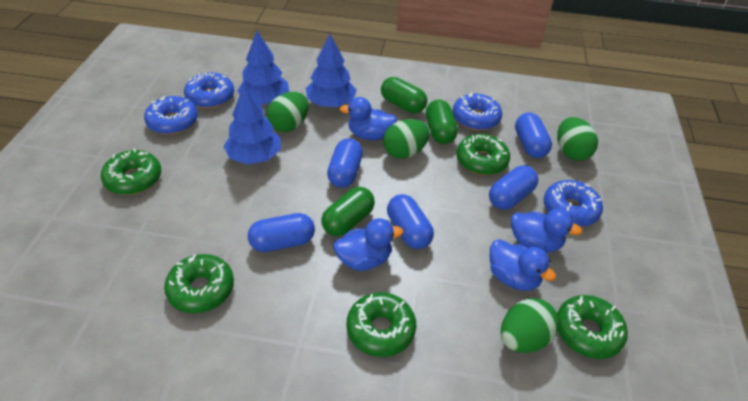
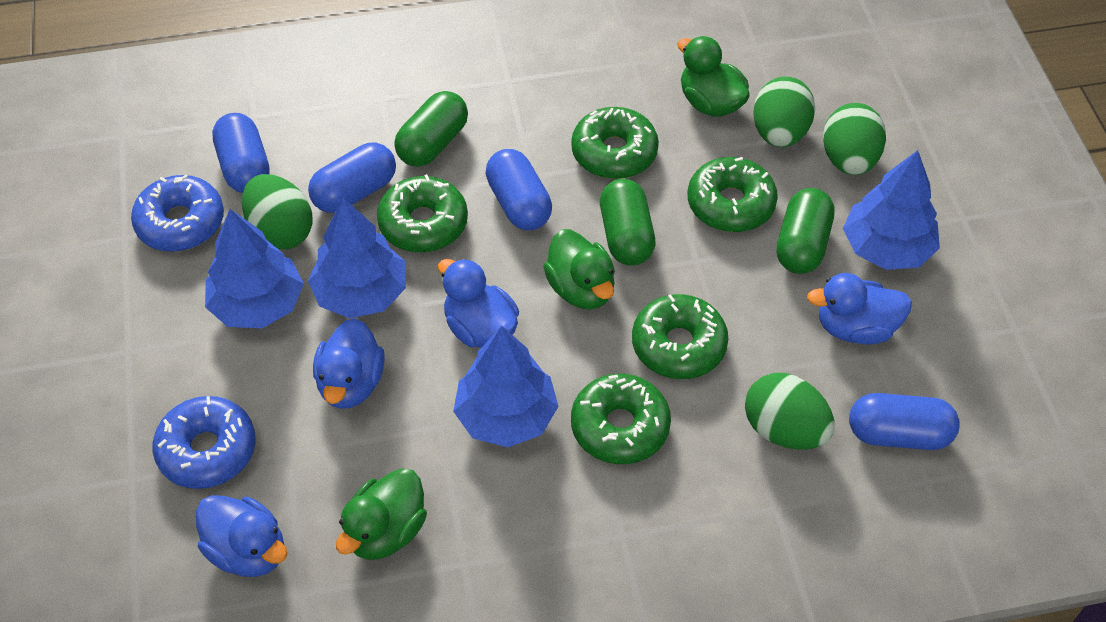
blue capsule: [248,213,315,252] [327,138,363,188] [387,194,434,249] [489,165,538,210] [515,112,552,158] = 5 -> [212,113,270,193] [308,143,396,213] [486,149,552,230] [849,393,960,450] = 4
blue donut: [144,96,198,135] [184,73,234,108] [453,93,502,130] [544,180,603,227] = 4 -> [131,175,224,252] [152,396,256,489] = 2
blue tree: [223,85,281,165] [237,31,289,105] [306,34,357,107] = 3 -> [205,209,304,328] [308,198,406,319] [453,326,559,448] [843,150,940,270] = 4
green duck: none = 0 -> [336,468,427,560] [543,229,615,310] [677,36,750,117] = 3

